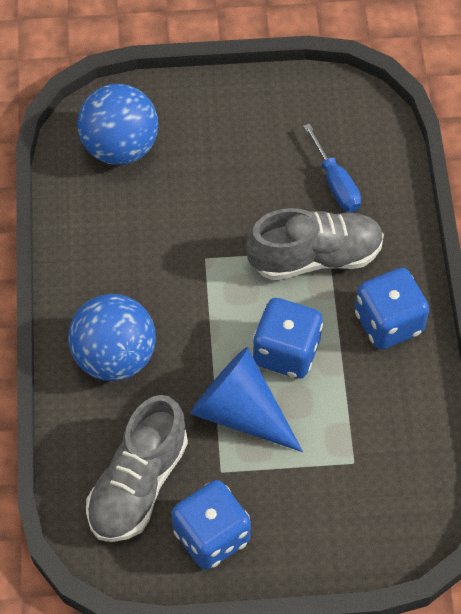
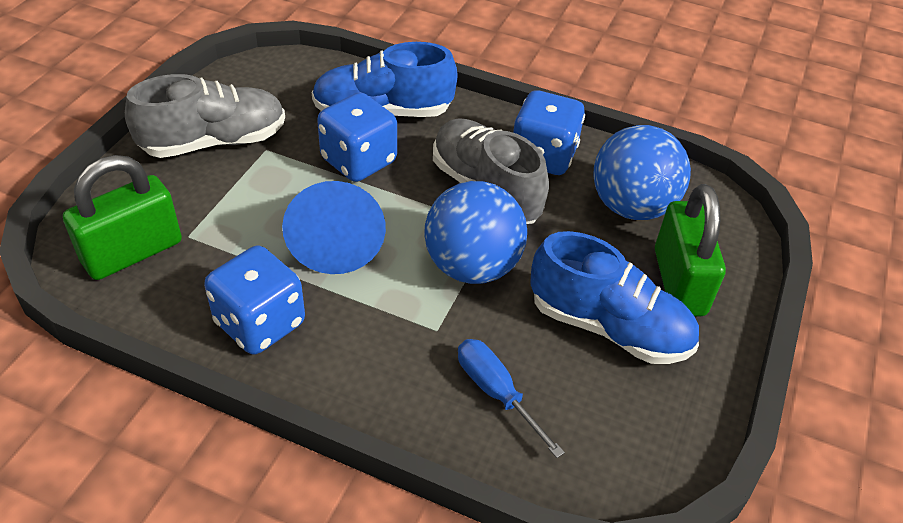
blue shoe: none = 0 -> [312,42,457,117] [530,231,699,364] = 2
green padlock: none = 0 -> [63,155,182,280] [655,184,726,316] = 2

